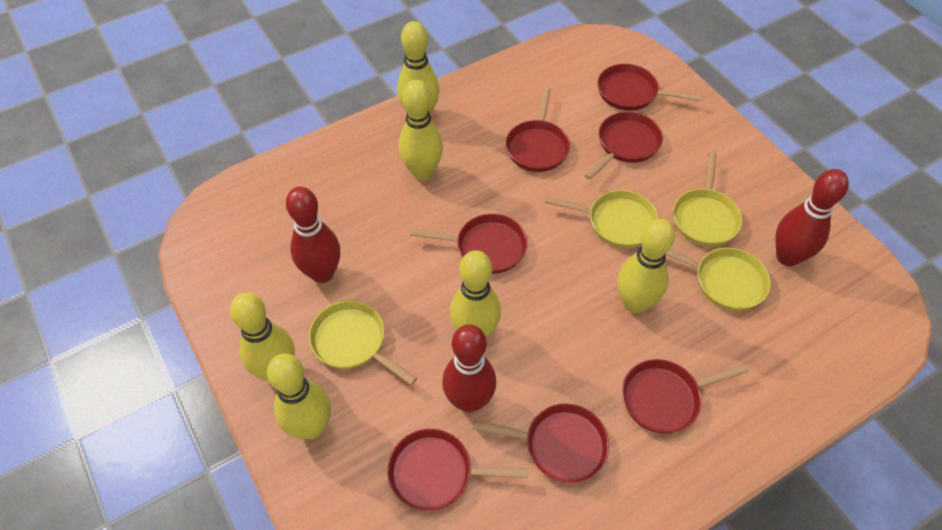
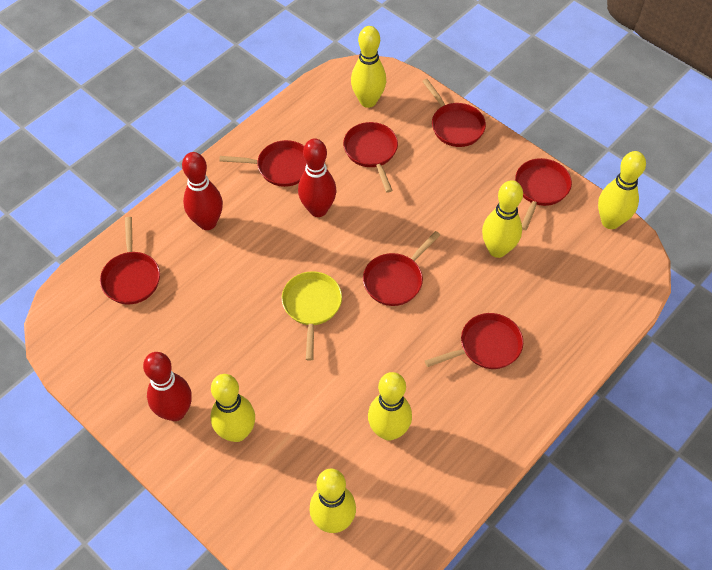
yellow pan: [309,301,417,385] [545,190,659,248] [665,248,771,311] [673,152,742,246] = 4 -> [282,271,342,361] = 1

